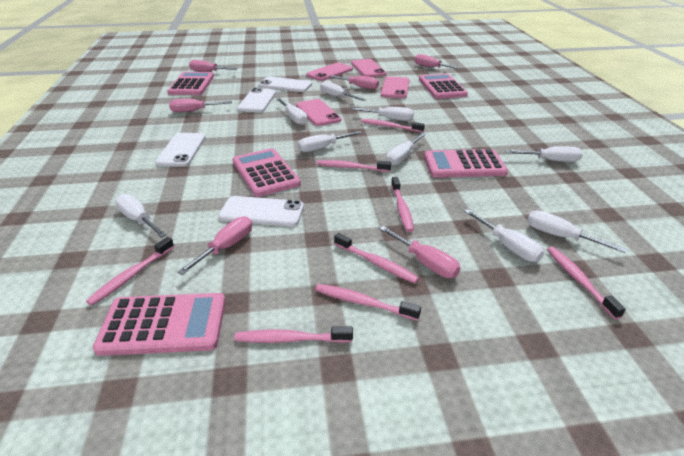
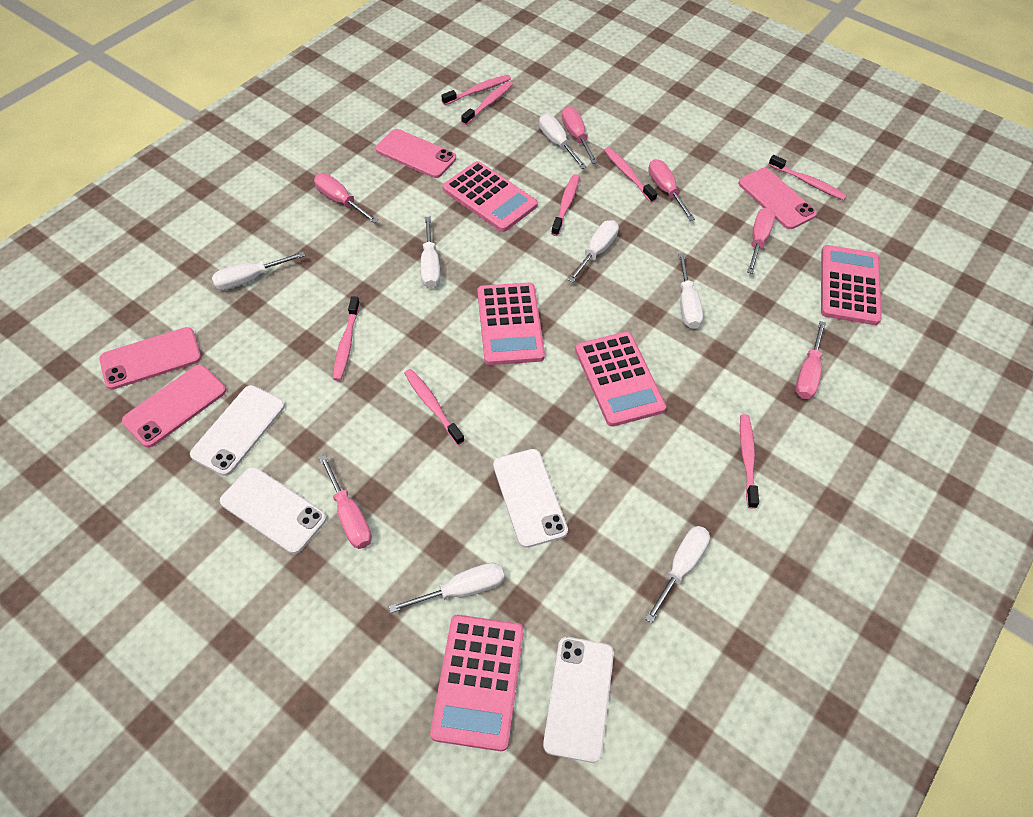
white screwdriver: [115,194,167,238] [277,98,307,125] [298,131,362,152] [320,81,366,101] [352,107,414,121] [386,133,426,166] [464,209,544,262] [505,146,583,162] [527,210,627,253] = 9 -> [212,252,305,290] [389,563,504,613] [421,217,440,288] [539,114,587,169] [568,220,619,282] [645,526,710,623] [678,253,703,329] = 7

